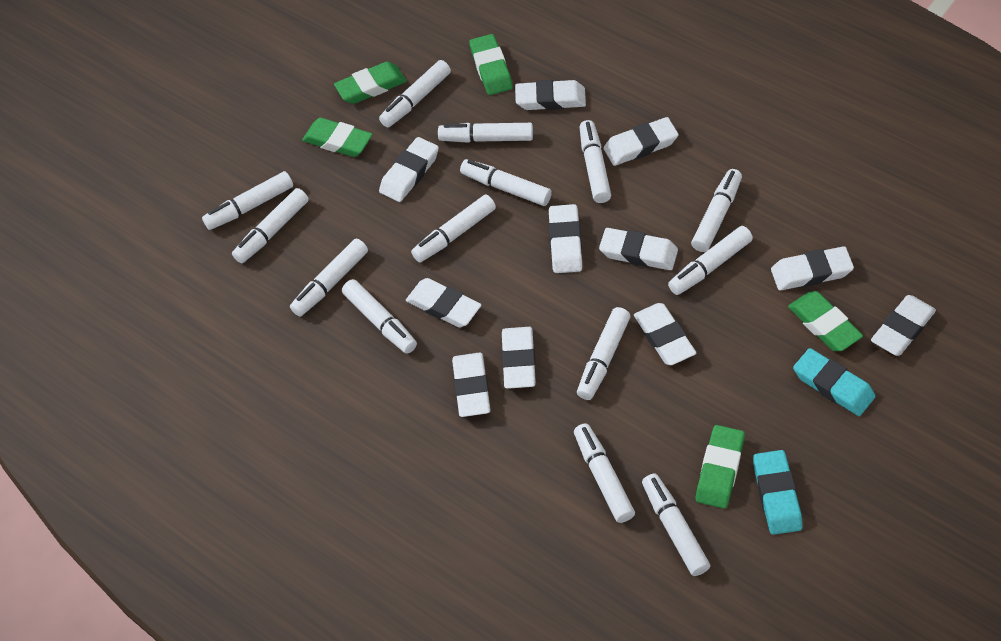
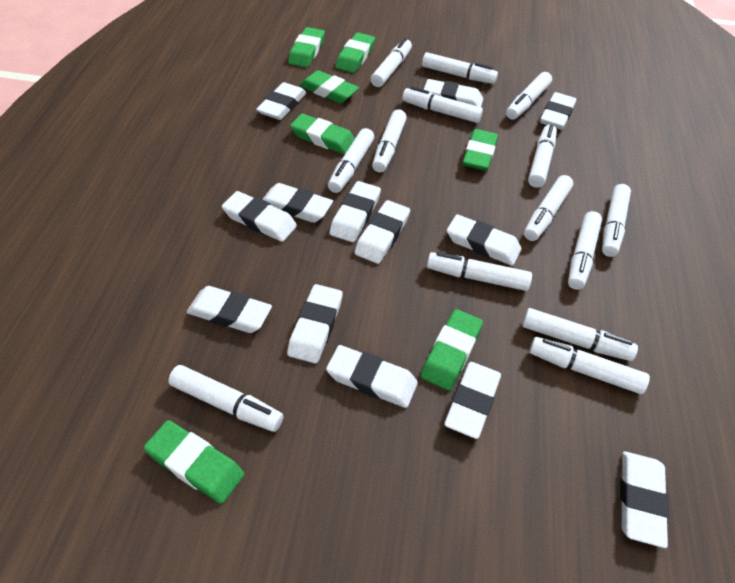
green eraser: [302,118,373,157] [334,62,406,104] [469,34,513,95] [696,425,745,509] [788,291,863,351] = 5 -> [144,420,244,504] [288,27,325,67] [290,114,355,154] [300,70,359,103] [336,32,375,73] [421,309,483,390] [463,129,498,171] = 7
turquoise eraser: [753,450,802,535] [793,348,876,416] = 2 -> none = 0
white eraser: [379,137,439,202] [406,278,481,328] [452,352,490,417] [502,327,536,389] [515,80,586,110] [549,204,582,273] [599,228,678,270] [603,117,679,166] [634,303,696,365] [771,246,854,290] [871,295,936,356] = 11 -> [187,286,272,333] [222,191,297,242] [256,82,306,120] [262,183,333,223] [287,284,343,363] [326,345,418,408] [329,181,381,242] [355,200,410,264] [423,79,483,107] [444,362,501,439] [447,214,522,266] [540,92,576,130] [620,452,669,548] = 13

